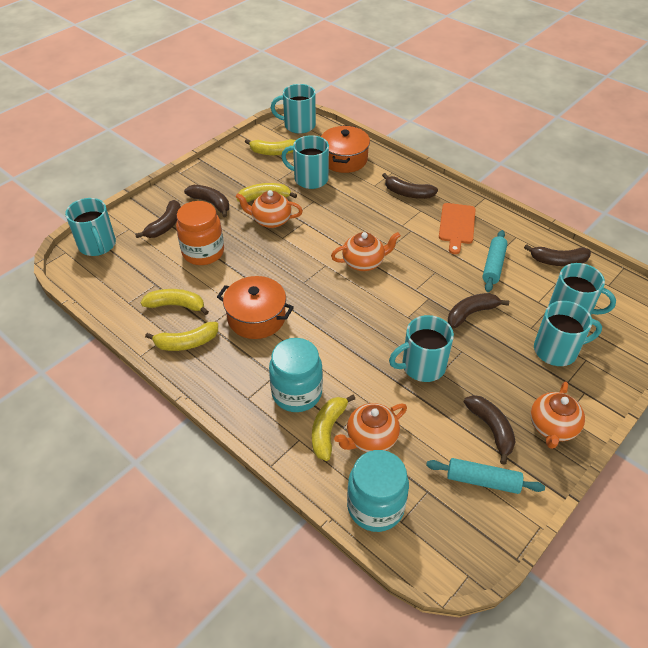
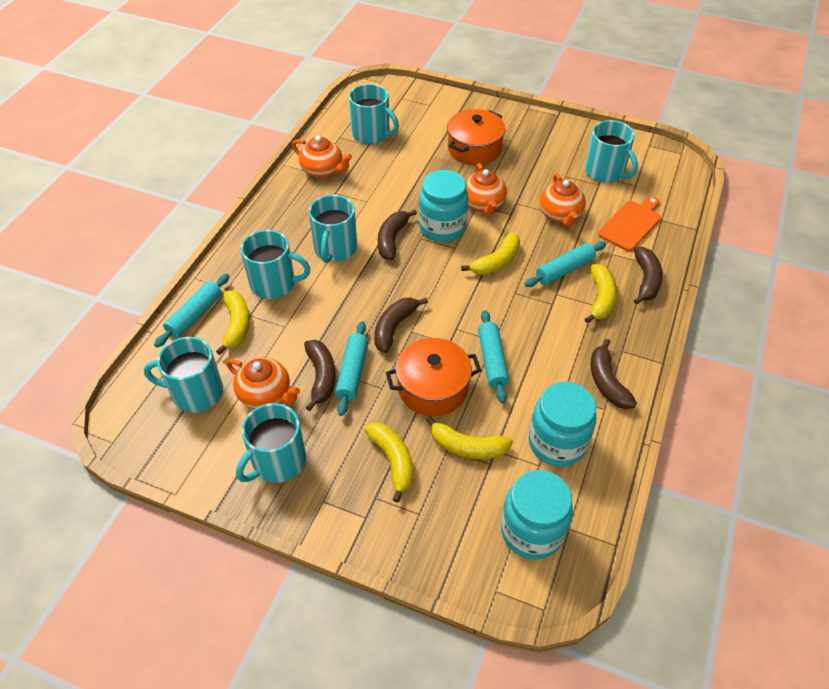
brown banana: [135,200,181,238] [184,185,229,218] [382,173,438,199] [448,293,509,328] [464,395,515,465] [524,244,591,266] = 6 -> [304,340,336,411] [374,297,428,353] [378,209,417,260] [590,338,637,409] [634,247,663,305] = 5
orange jar: [176,201,224,265] = 1 -> none = 0
turquoise jar: [269,338,323,412] [347,450,409,532] = 2 -> [419,170,468,242] [501,470,573,559] [529,382,596,467] = 3
turquoise rolling pin: [426,458,545,494] [482,230,508,292] = 2 -> [154,274,229,347] [335,321,368,416] [478,310,509,403] [525,241,606,287] = 4

